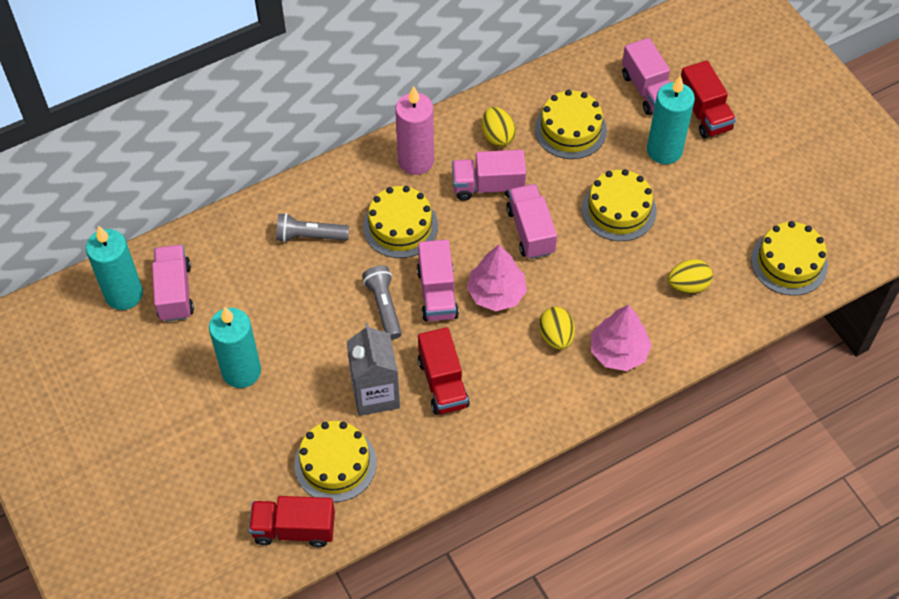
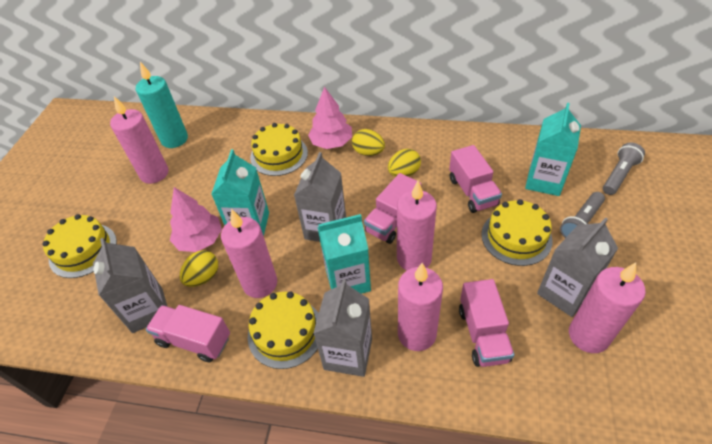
grey carton: [346,323,400,416] = 1 -> [93,238,168,333] [294,152,346,242] [313,279,372,377] [537,217,618,317] = 4
pink candle: [395,86,434,175] = 1 -> [110,96,169,184] [221,209,277,298] [397,181,437,271] [398,263,443,351] [569,263,646,353] = 5
pink truck: [152,245,194,322] [417,240,459,322] [452,150,526,201] [506,184,557,259] [622,38,671,115] = 5 -> [146,305,230,362] [364,173,422,244] [449,145,502,213] [459,279,514,367] = 4
red truck: [249,496,335,547] [418,327,470,415] [681,60,736,138] = 3 -> none = 0
turquoise candle: [86,226,143,310] [209,307,261,388] [647,75,695,164] = 3 -> [136,62,188,148] = 1
turquoise carton: none = 0 -> [211,149,269,236] [317,214,371,294] [525,103,581,196] = 3
yellow cake: [294,421,377,502] [363,186,438,258] [535,90,607,159] [582,169,657,241] [751,221,828,296] = 5 -> [42,214,117,278] [248,292,319,369] [250,123,308,176] [481,199,552,266] = 4

